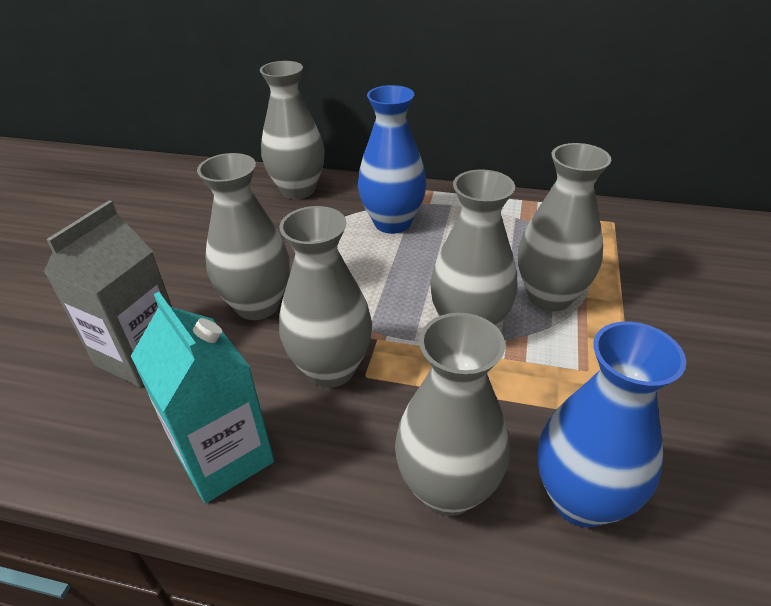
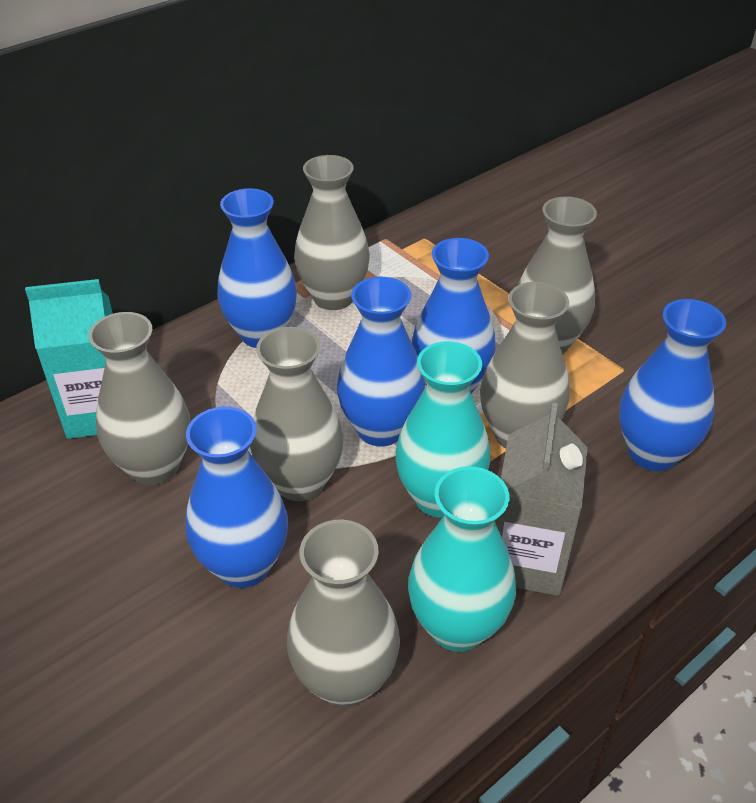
blue vase: [358,85,427,234] [538,321,686,527] = 2 -> [186,406,288,588] [217,188,297,348] [337,277,425,447] [412,238,496,394] [619,299,726,471] = 5
turquoise vase: none = 0 -> [395,341,491,517] [408,466,516,652] = 2

